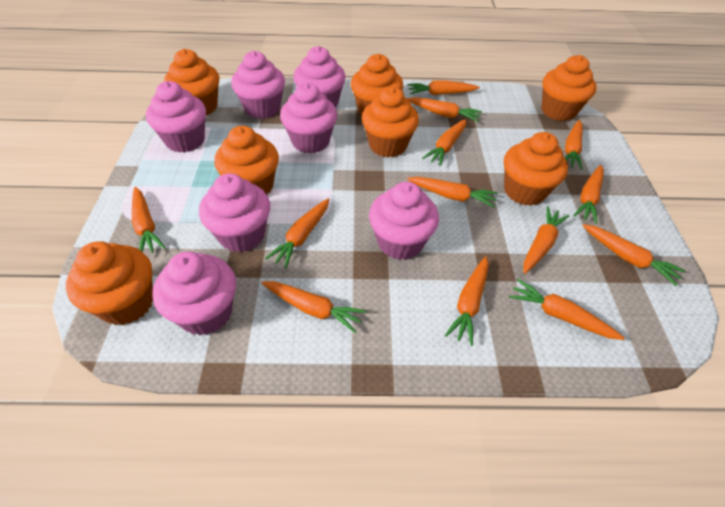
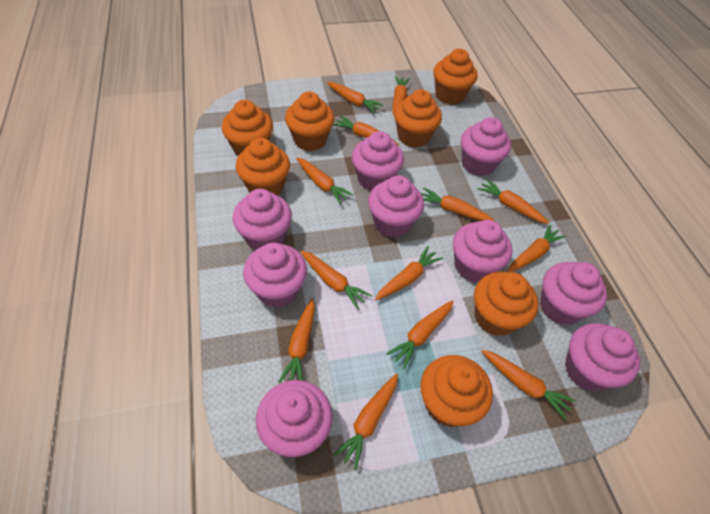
pink cupcake: [146,81,206,153] [152,251,236,336] [199,173,270,252] [231,51,285,119] [280,83,337,154] [293,46,346,108] [369,182,439,260] = 7 -> [233,189,292,250] [243,243,307,308] [256,380,333,457] [352,131,404,191] [368,175,424,238] [453,220,512,283] [461,117,511,176] [540,262,607,325] [565,323,640,391] = 9

